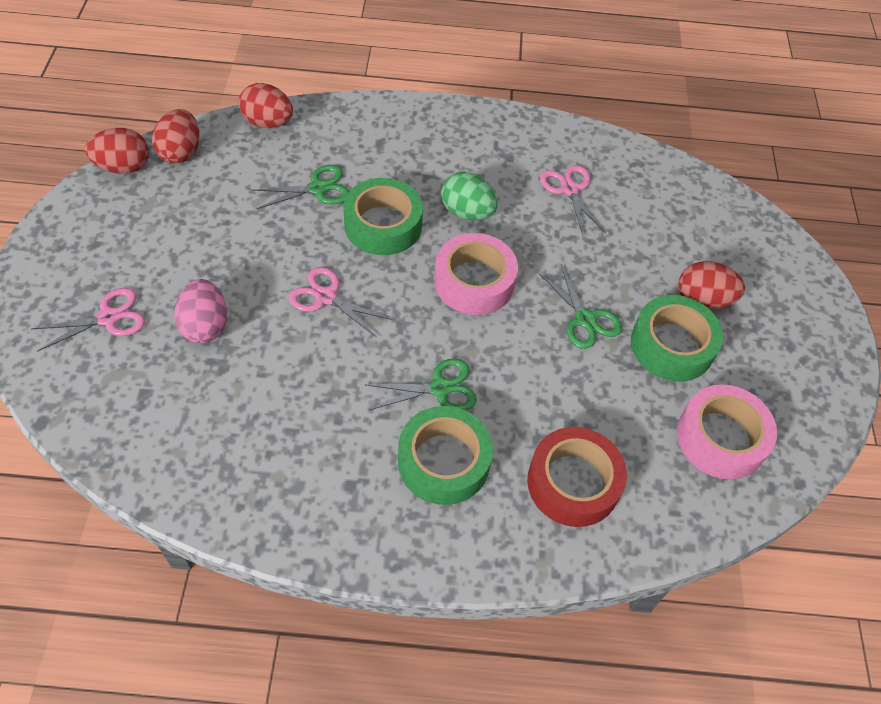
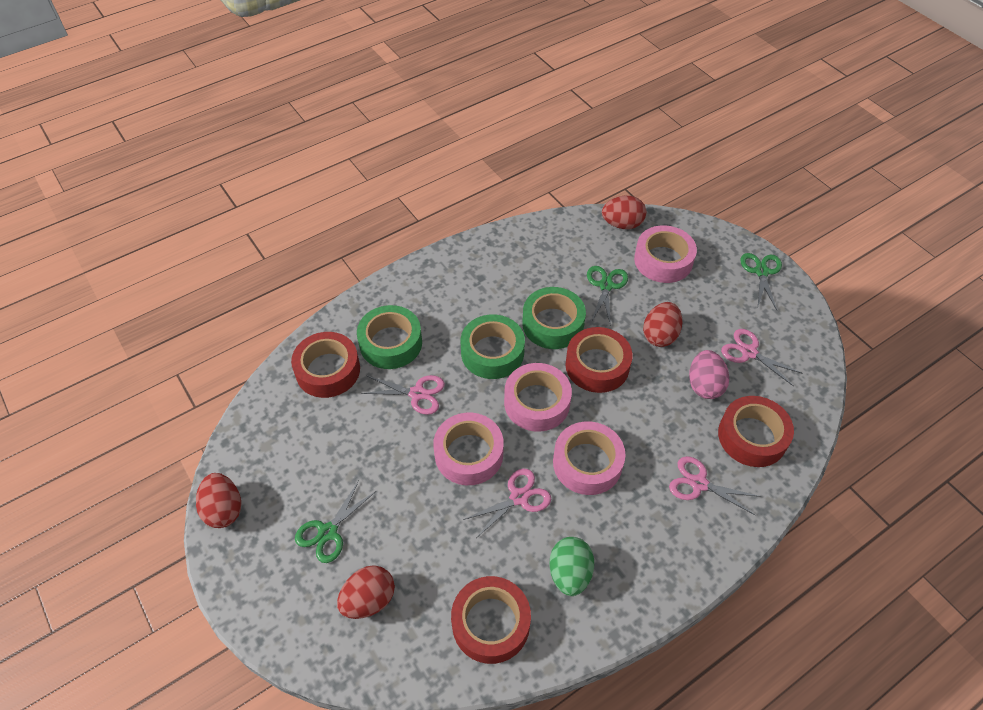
pink scissors: [32,288,145,352] [288,267,392,337] [540,165,606,235] = 3 -> [361,375,445,415] [463,469,551,538] [669,456,761,516] [721,329,803,387] = 4
pink tape: [434,233,518,315] [677,384,777,479] = 2 -> [433,413,504,485] [504,363,572,432] [553,421,625,495] [634,225,697,283] = 4
red tape: [527,427,627,527] = 1 -> [291,332,360,398] [451,576,531,664] [565,327,633,393] [718,396,794,467] = 4

